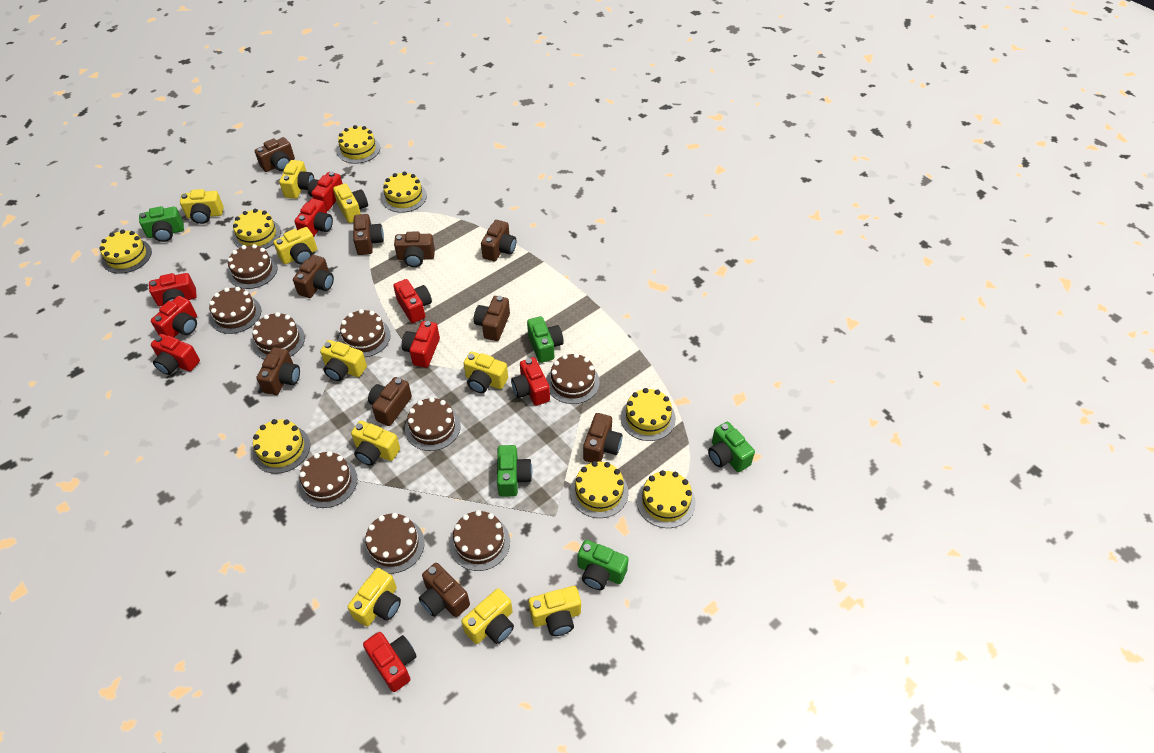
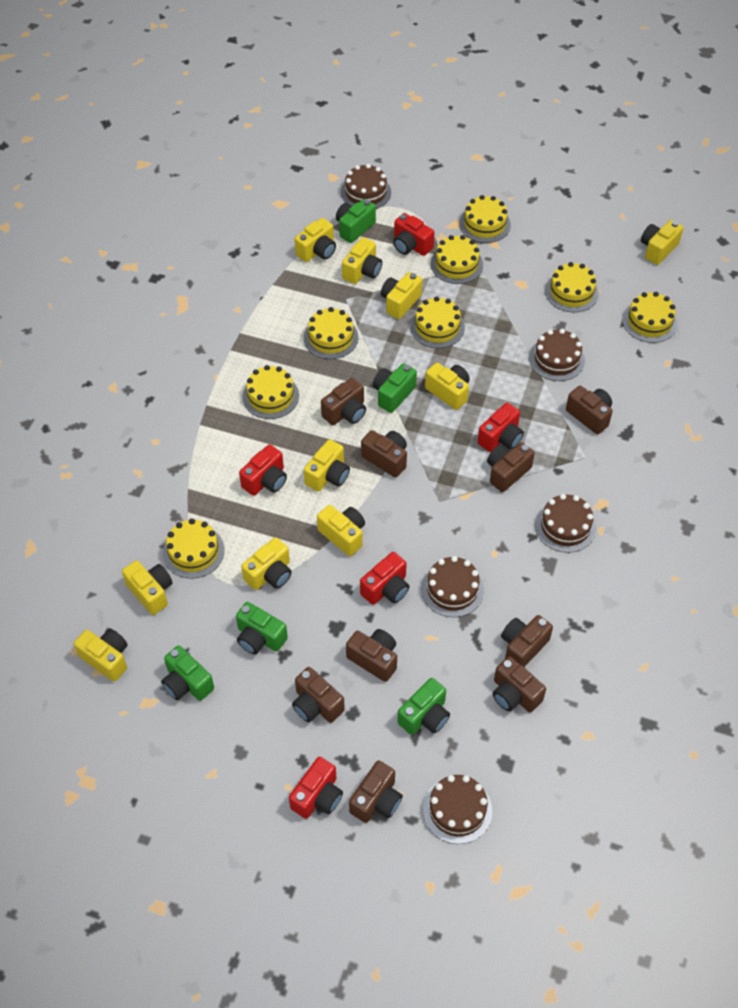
brown cake: [209,287,261,334] [228,244,278,289] [252,312,305,360] [299,451,357,508] [339,309,391,357] [363,513,425,574] [405,397,461,451] [449,510,510,571] [547,353,600,404] = 9 -> [341,164,391,209] [421,556,484,617] [423,775,492,844] [529,329,585,381] [535,494,596,553] = 5
brown camera: [255,137,295,172] [256,347,300,395] [293,255,334,298] [353,214,384,255] [368,377,412,426] [394,232,435,267] [419,563,470,617] [474,296,510,341] [481,220,516,261] [583,413,622,463] = 10 -> [292,667,345,723] [321,378,366,425] [346,629,397,682] [349,760,403,823] [361,430,407,478] [487,442,535,492] [493,656,546,712] [501,615,553,667] [566,386,613,434] = 9
red camera: [149,273,197,306] [151,296,197,337] [151,334,200,375] [294,199,333,237] [308,172,343,211] [363,632,417,692] [393,279,432,323] [402,321,440,368] [511,357,550,406] = 9 -> [239,444,287,496] [289,757,343,819] [360,552,409,605] [393,213,435,256] [477,403,524,452] = 5

